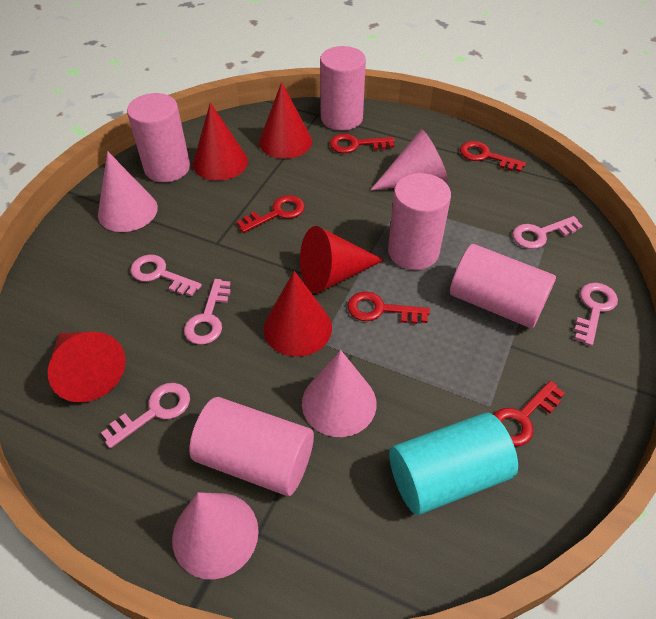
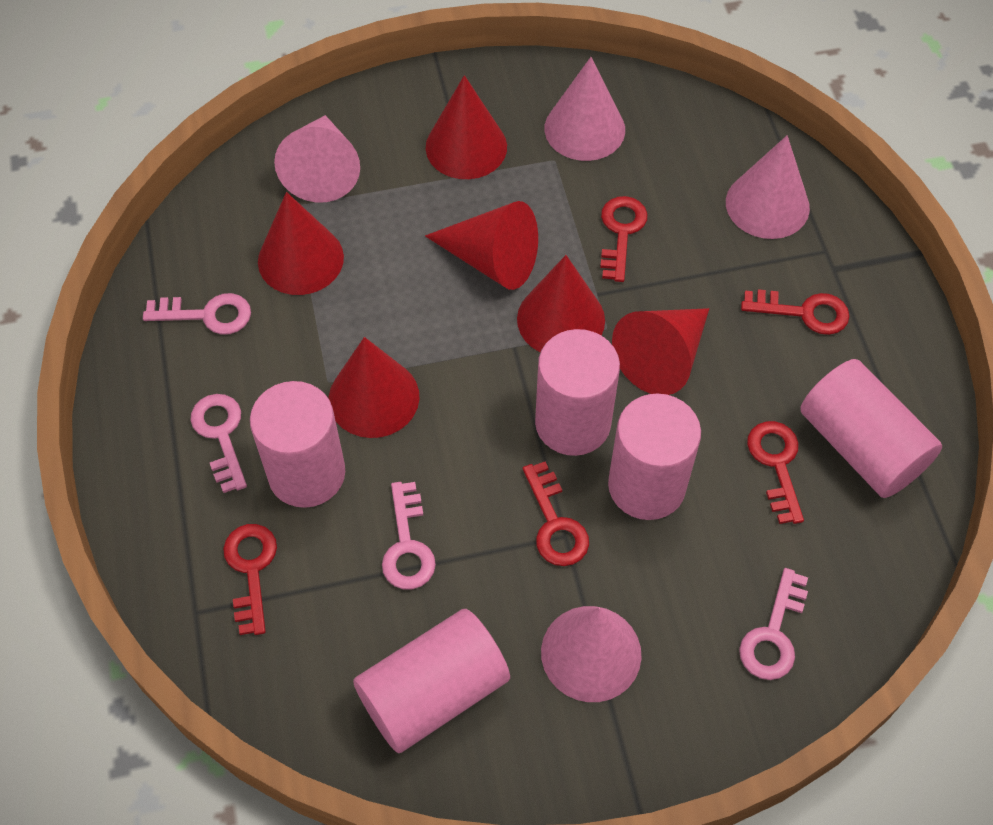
pink key: [101,383,190,448] [130,254,202,297] [184,279,231,345] [512,216,582,249] [574,283,618,346] = 5 -> [143,293,251,335] [190,394,247,493] [382,482,436,589] [739,568,808,680] = 4
red cone: [48,332,125,402] [193,103,248,181] [259,82,312,159] [264,271,332,356] [300,226,384,293] = 5 -> [258,192,344,295] [329,337,419,438] [425,201,538,290] [426,75,507,179] [517,255,605,352] [612,308,709,395] = 6
turquoise cylinder: [389,413,518,515] = 1 -> none = 0

